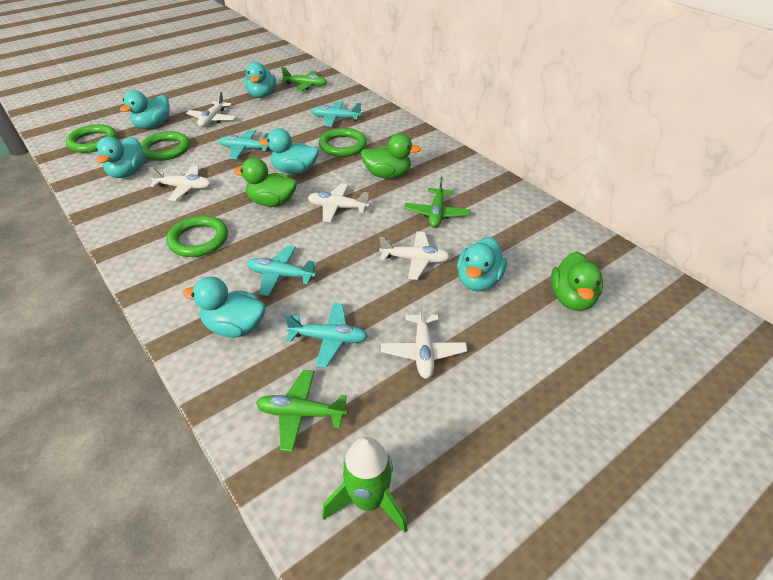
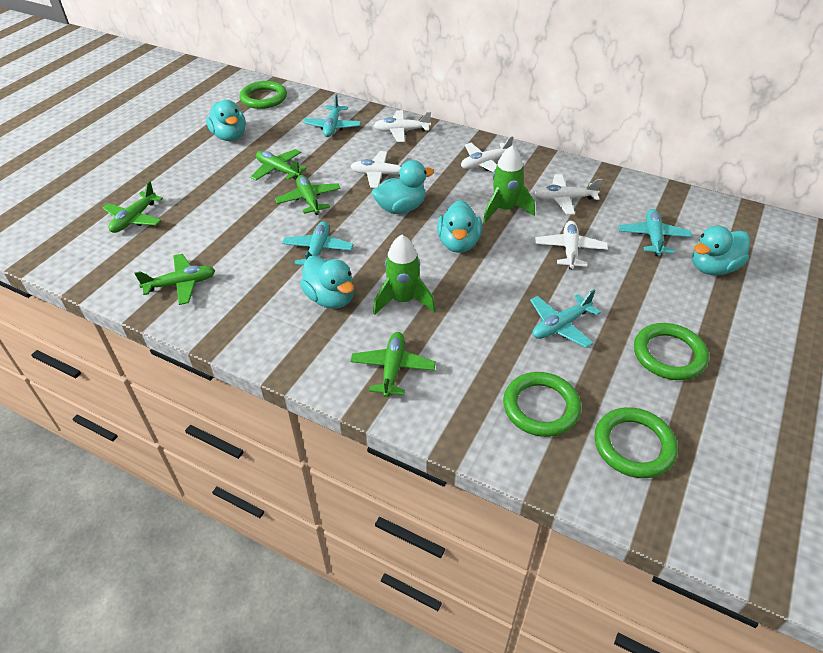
green duck: [234,158,297,207] [361,134,421,179] [551,252,603,311] = 3 -> none = 0
green plane: [256,370,348,452] [281,67,327,92] [404,177,470,228] = 3 -> [102,181,163,233] [135,254,215,305] [251,149,307,180] [275,175,341,215] [350,332,436,398] = 5
green rocket: [322,437,408,533] = 1 -> [373,235,435,315] [483,145,535,223] = 2
turquoise duck: [96,137,146,178] [120,90,170,129] [183,277,266,338] [244,62,276,98] [259,128,319,174] [457,237,507,292] = 6 -> [206,100,246,141] [300,256,354,309] [372,160,434,214] [437,200,482,253] [692,225,750,275] = 5

